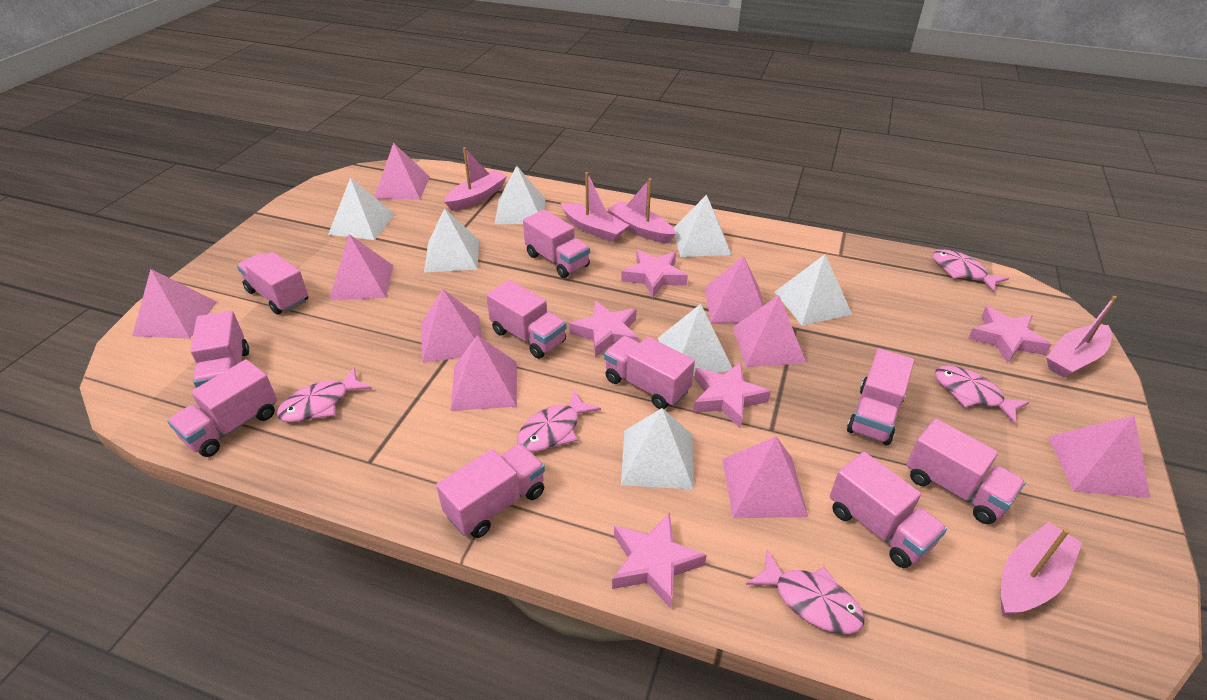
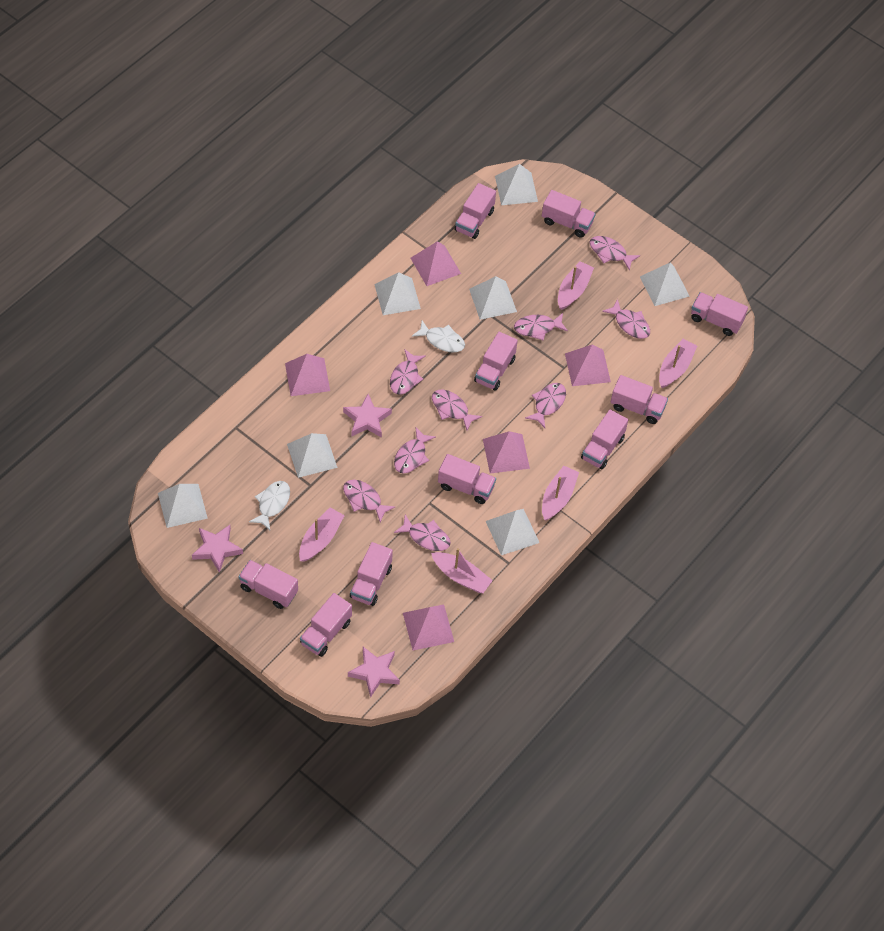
pink fish: [277,367,372,422] [517,390,601,452] [746,549,865,634] [932,250,1009,292] [935,366,1030,424] = 5 -> [343,480,395,522] [390,349,426,395] [394,427,436,474] [394,515,451,551] [432,389,482,430] [514,313,568,341] [525,383,566,428] [590,236,640,271] [602,299,650,339] = 9
pink pyramid: [132,269,217,339] [329,234,393,300] [375,143,430,200] [421,289,482,363] [451,335,517,411] [705,256,764,323] [722,436,808,518] [733,295,807,367] [1048,415,1150,498] = 9 -> [285,354,330,396] [403,604,454,650] [411,241,461,286] [483,431,530,473] [565,345,611,386] = 5
pink star: [569,301,638,358] [612,513,707,609] [621,250,688,298] [693,362,771,429] [968,306,1052,363] = 5 -> [192,525,243,573] [343,394,392,438] [348,647,400,698] = 3
white fish: none = 0 -> [249,481,290,530] [412,320,465,352] = 2

